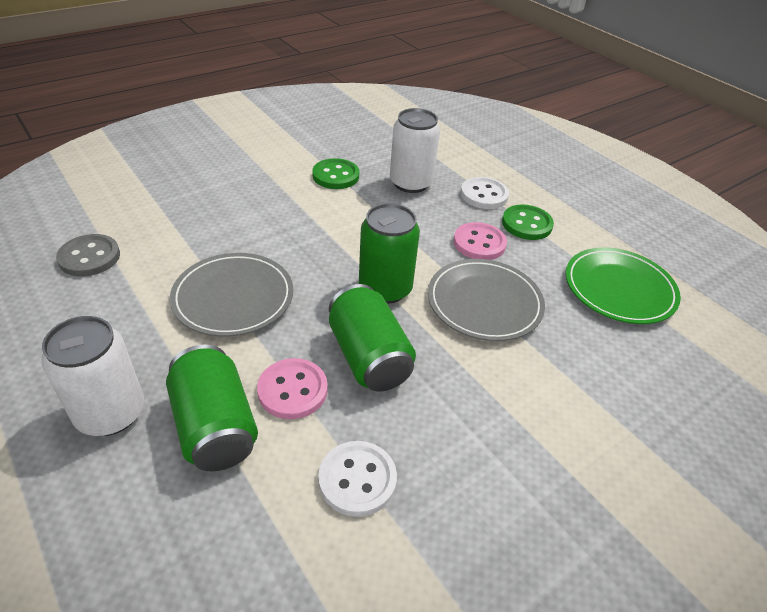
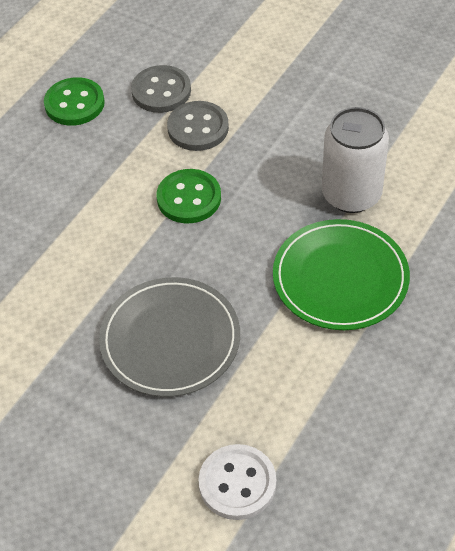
green can: [166,344,258,471] [329,284,416,392] [359,203,420,304] = 3 -> none = 0
grey button: [56,234,120,276] = 1 -> [131,65,191,113] [167,101,229,151] = 2
grey plate: [170,253,293,337] [428,259,545,341] = 2 -> [99,277,240,397] = 1
pink button: [257,358,328,419] [453,222,507,260] = 2 -> none = 0
white button: [318,441,397,517] [461,177,509,209] = 2 -> [198,444,276,520] = 1
white can: [41,316,144,436] [390,108,440,193] = 2 -> [322,107,389,213] = 1

